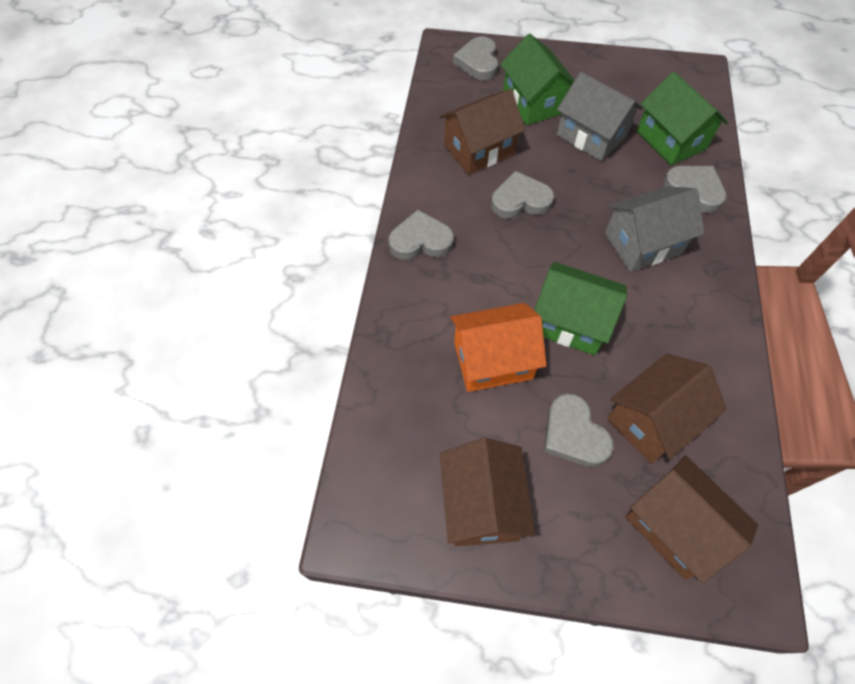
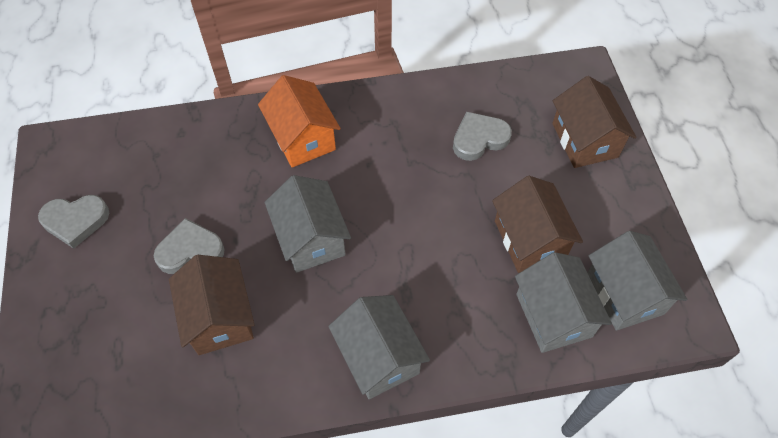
brown house: [439,89,525,175] [440,438,535,547] [607,353,727,464] [625,455,758,583] = 4 -> [169,255,255,355] [492,176,583,273] [552,76,637,168] = 3
green house: [500,34,575,125] [534,262,627,355] [637,71,728,165] = 3 -> none = 0
grey heart: [388,210,454,260] [453,36,499,80] [491,171,554,219] [544,394,614,467] [663,166,727,213] = 5 -> [38,195,109,249] [154,218,224,274] [453,111,512,161] = 3
grey house: [557,72,643,161] [605,186,705,272] = 2 -> [265,175,351,273] [328,295,430,399] [515,252,612,353] [587,231,687,331] = 4

